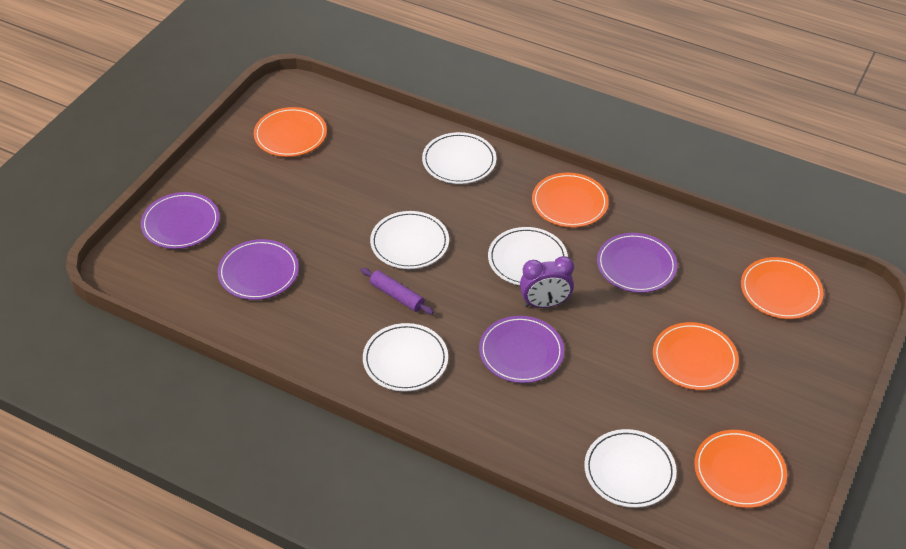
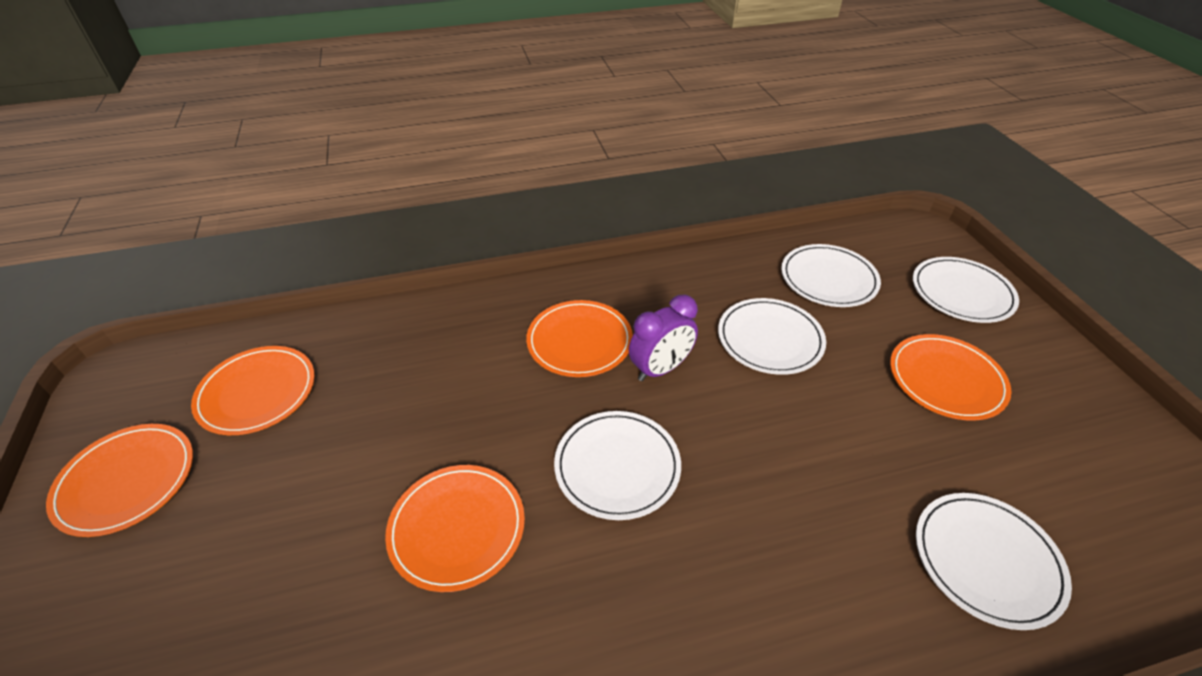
purple plate: [141,192,220,249] [218,239,299,300] [479,316,564,383] [597,233,677,293] = 4 -> none = 0
purple rolling pin: [361,268,434,315] = 1 -> none = 0

